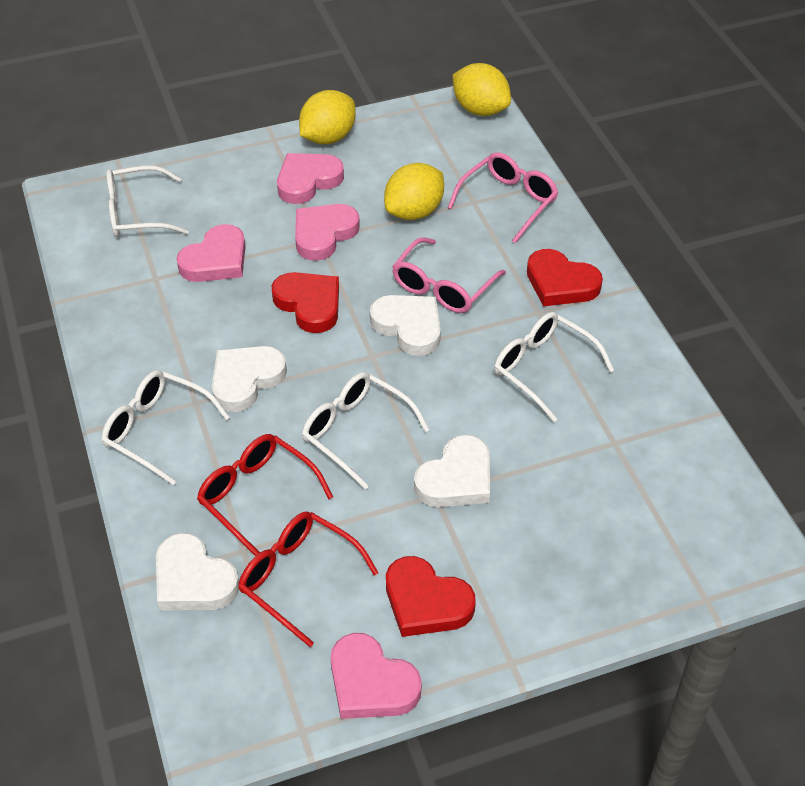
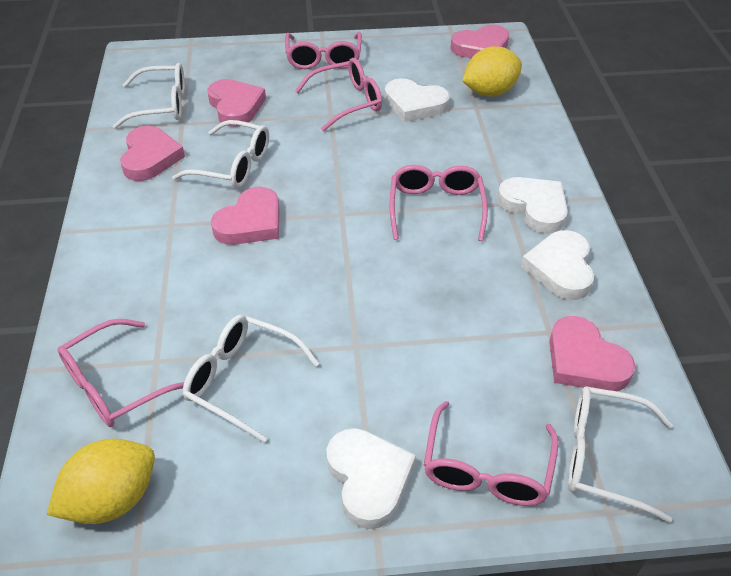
pink glasses: [392,237,506,313] [448,152,558,243] = 2 -> [57,318,184,427] [285,32,362,69] [295,58,382,132] [389,165,488,241] [424,401,559,506] = 5
pink heart: [176,224,245,282] [277,153,344,204] [295,204,360,261] [331,633,422,719] = 4 -> [120,126,185,181] [207,79,266,127] [211,187,280,245] [450,25,509,58] [549,316,635,391] = 5
red glasses: [197,434,333,556] [238,511,378,647] = 2 -> none = 0
red heart: [272,272,339,333] [386,556,476,637] [527,249,603,307] = 3 -> none = 0
yellow lemon: [299,90,356,144] [384,163,444,220] [453,63,511,116] = 3 -> [47,439,155,524] [462,46,522,97] = 2

